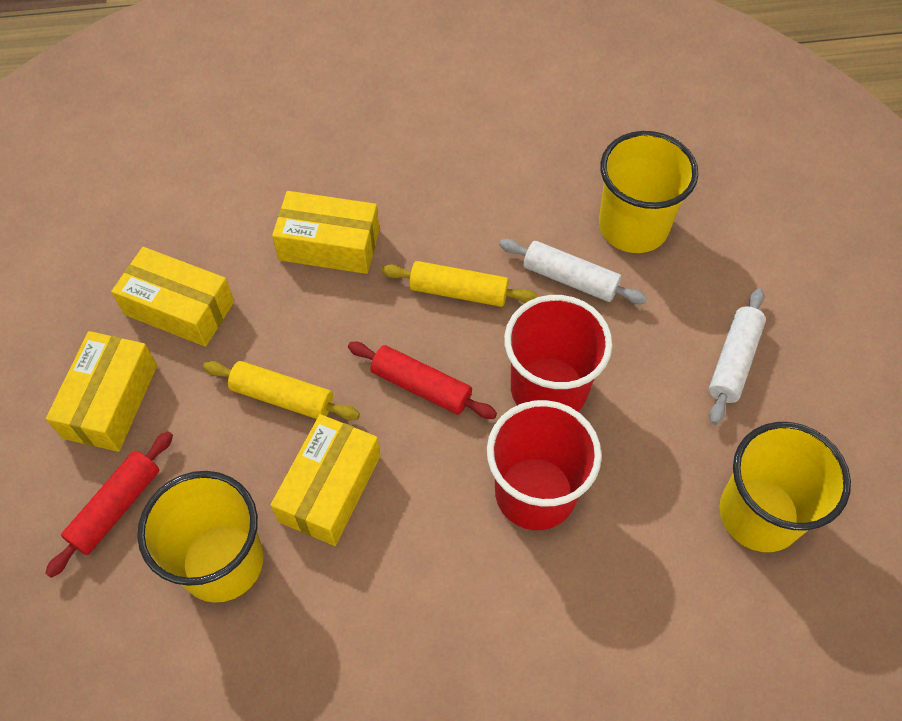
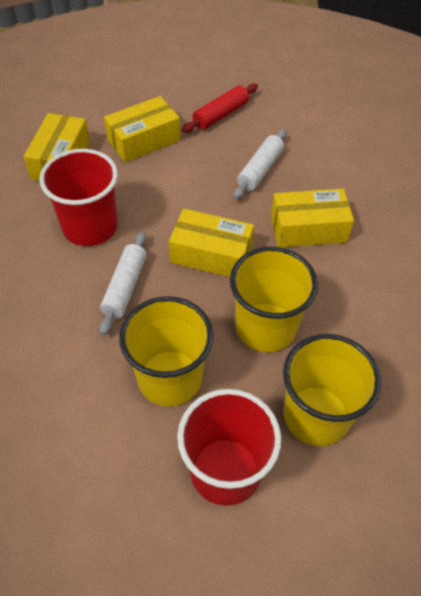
red rolling pin: [45,431,173,578] [348,342,497,419] = 2 -> [182,84,258,132] = 1
yellow rolling pin: [203,361,360,420] [381,261,538,307] = 2 -> none = 0

